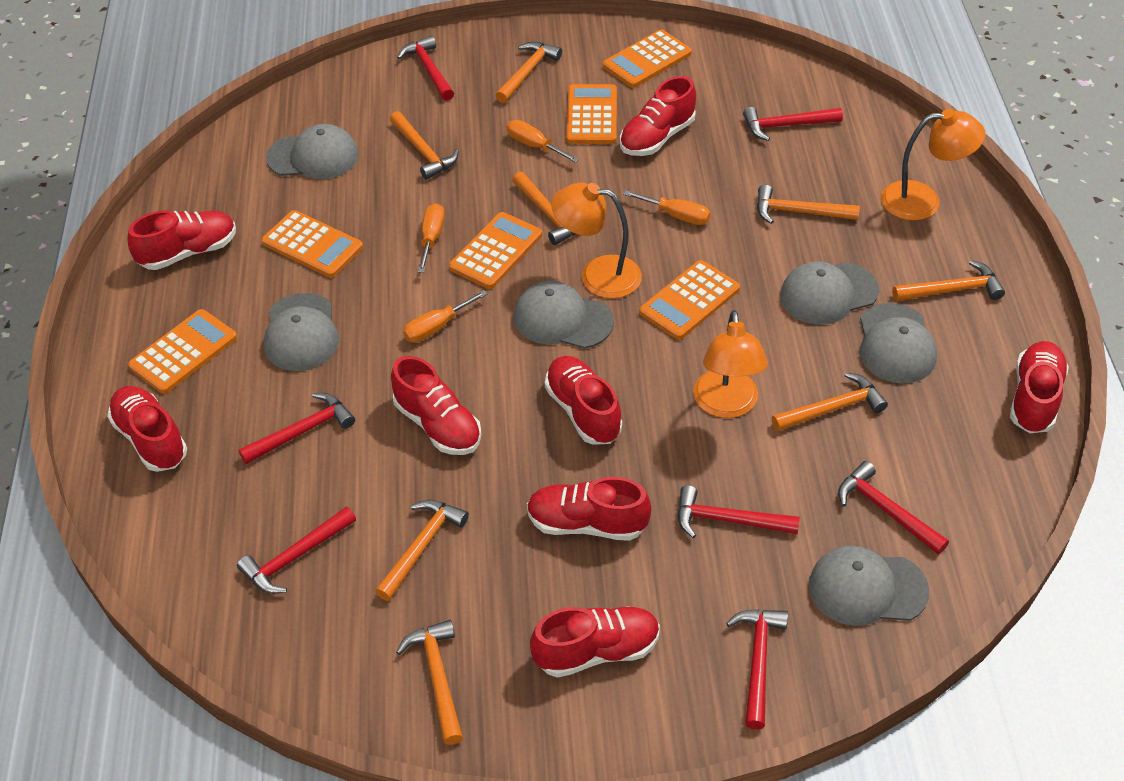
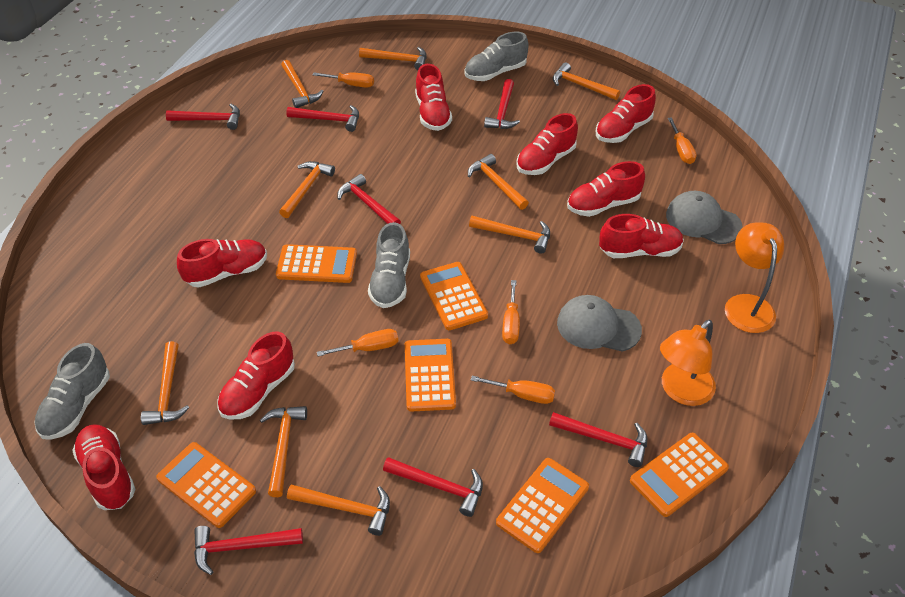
grey cap: [264,293,339,371] [266,124,358,179] [514,281,614,349] [780,262,879,324] [809,546,929,626] [860,303,937,384] = 6 -> [557,295,642,352] [666,191,743,244] = 2
grey shoe: none = 0 -> [34,343,110,440] [368,222,410,308] [464,32,529,81] = 3
orange hammer: [375,500,469,601] [390,111,459,180] [396,620,463,745] [495,42,562,103] [513,172,575,245] [757,185,860,224] [772,373,888,431] [892,260,1005,301] = 8 -> [141,341,190,425] [260,406,307,497] [279,161,335,218] [281,60,323,108] [287,484,390,536] [359,47,427,70] [468,154,529,210] [469,216,550,254] [553,62,620,100] = 9
orange lamp: [551,183,642,299] [693,310,768,418] [881,109,985,221] = 3 -> [660,320,716,406] [725,222,784,333] = 2
orange screwdriver: [403,290,488,342] [418,203,445,273] [507,120,579,163] [623,190,710,225] = 4 -> [313,72,374,88] [317,329,398,356] [471,376,555,404] [502,280,520,344] [668,117,696,164] = 5

